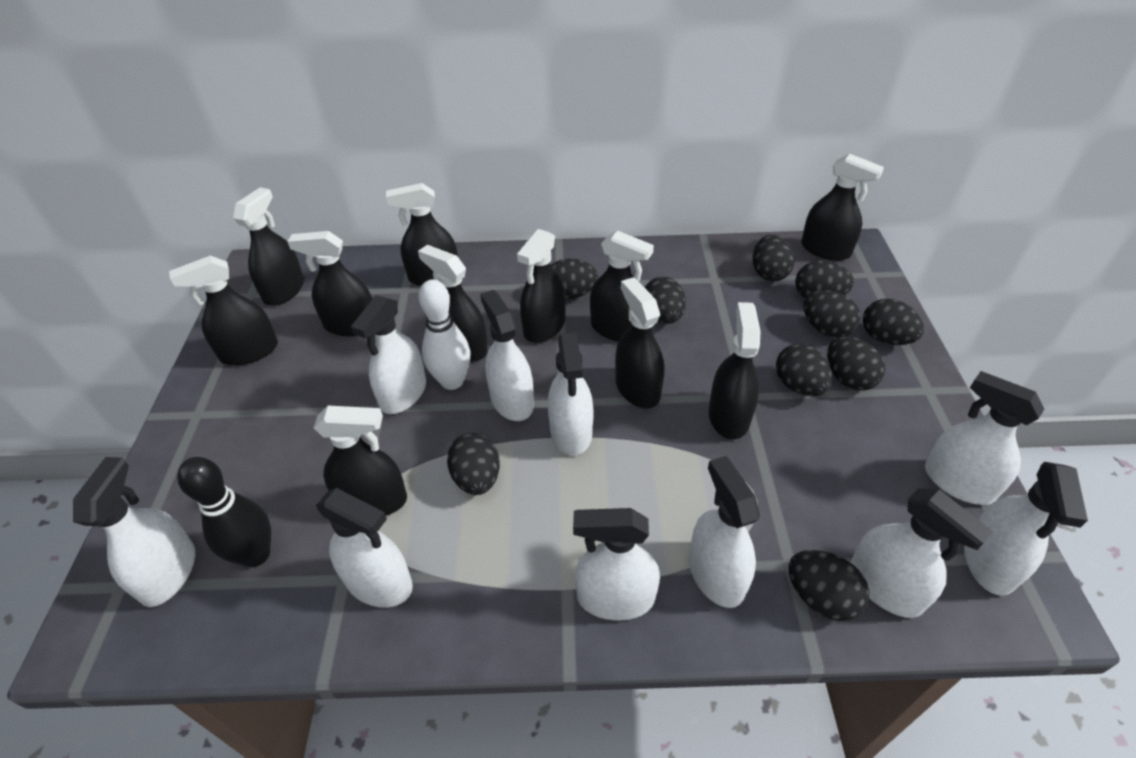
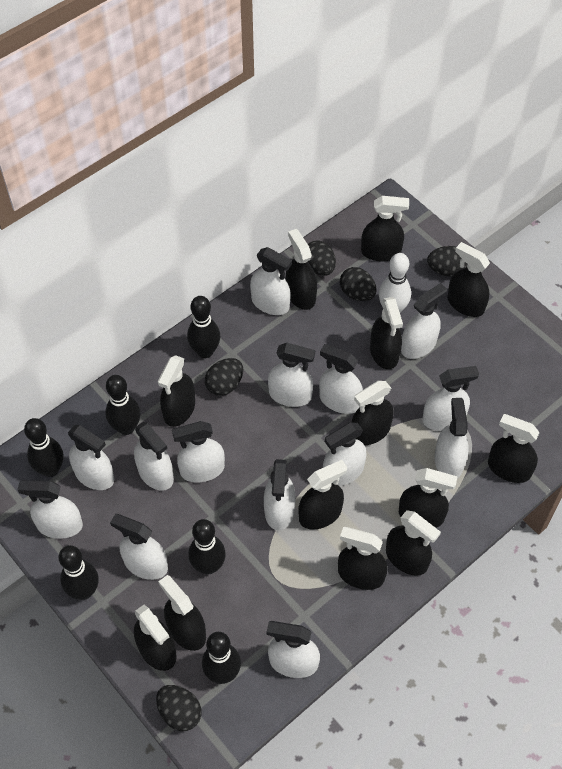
black bowling pin: [177,457,271,567] = 1 -> [24,418,63,477] [59,545,99,600] [106,375,140,435] [187,296,220,358] [189,519,226,574] [202,632,241,684] = 6
black egg: [447,433,500,495] [551,259,598,300] [645,277,686,324] [753,235,795,281] [776,344,832,396] [789,550,869,621] [795,261,854,298] [803,290,861,338] [827,337,885,391] [863,298,924,345] = 10 -> [156,685,201,731] [205,358,243,396] [308,240,336,276] [340,267,377,301] [427,246,467,277] = 5
black spray bottle: [169,256,278,366] [233,187,304,306] [288,231,372,336] [314,406,407,516] [386,183,458,286] [418,245,488,362] [517,229,566,343] [590,230,654,342] [615,277,665,408] [709,302,761,439] [801,154,884,261] = 11 -> [134,604,177,671] [158,355,195,427] [158,575,206,651] [286,229,317,310] [299,460,347,530] [338,527,388,590] [351,381,394,445] [361,196,409,262] [370,297,403,369] [386,510,441,576] [399,468,458,528] [447,242,490,317] [488,414,540,483] = 13
white spray bottle: [73,457,195,607] [316,488,413,608] [351,296,426,414] [480,290,534,421] [548,333,594,456] [573,508,660,621] [689,456,760,608] [850,488,993,618] [925,371,1044,505] [964,462,1088,596] = 10 -> [18,480,83,539] [68,425,114,490] [110,514,168,580] [134,422,174,491] [172,421,225,483] [250,247,292,315] [264,459,295,531] [267,621,320,678] [268,343,315,407] [319,344,363,414] [323,422,367,486] [401,283,447,359] [422,366,479,431] [434,398,469,479] = 14

